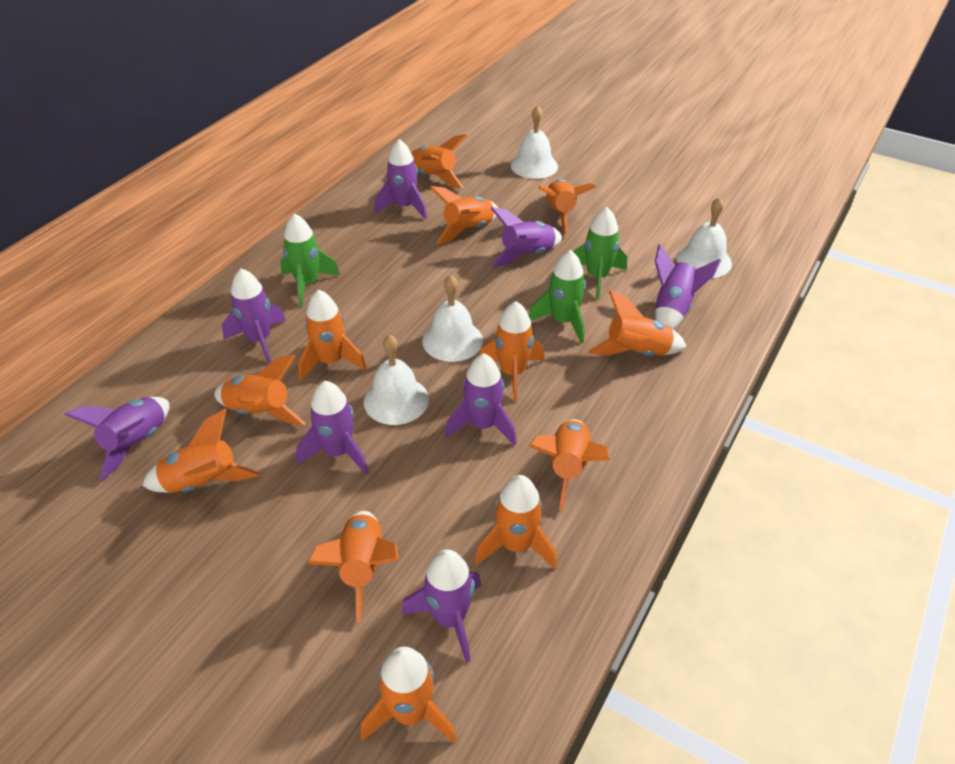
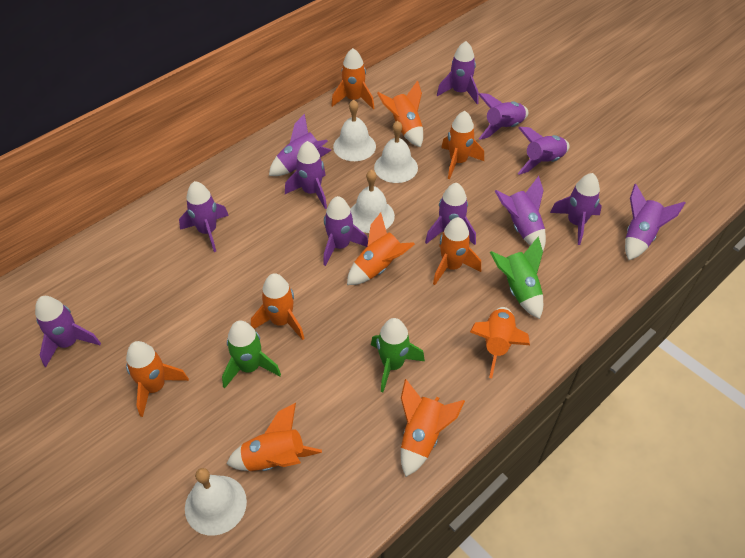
orange rocket: [142,409,260,493] [214,354,306,425] [298,290,367,381] [307,511,399,622] [360,647,457,743] [411,134,467,188] [430,186,498,244] [475,475,557,569] [480,301,545,401] [529,419,610,511] [538,179,596,235] [589,290,686,356] = 12 -> [126,341,189,417] [227,403,322,471] [251,273,304,340] [331,48,374,109] [347,213,415,285] [377,80,423,147] [401,379,465,477] [433,217,481,285] [441,111,484,179] [470,307,530,378] = 10
purple rocket: [64,397,170,481] [222,268,286,364] [296,381,369,475] [375,139,427,220] [401,550,481,663] [445,353,517,446] [491,207,562,267] [655,244,721,330] = 8 -> [35,296,101,367] [179,181,229,252] [269,114,331,176] [285,141,327,209] [323,196,368,266] [425,183,476,245] [437,41,479,104] [478,93,529,140] [495,176,546,250] [518,127,570,175] [550,173,602,245] [625,184,685,260] = 12

